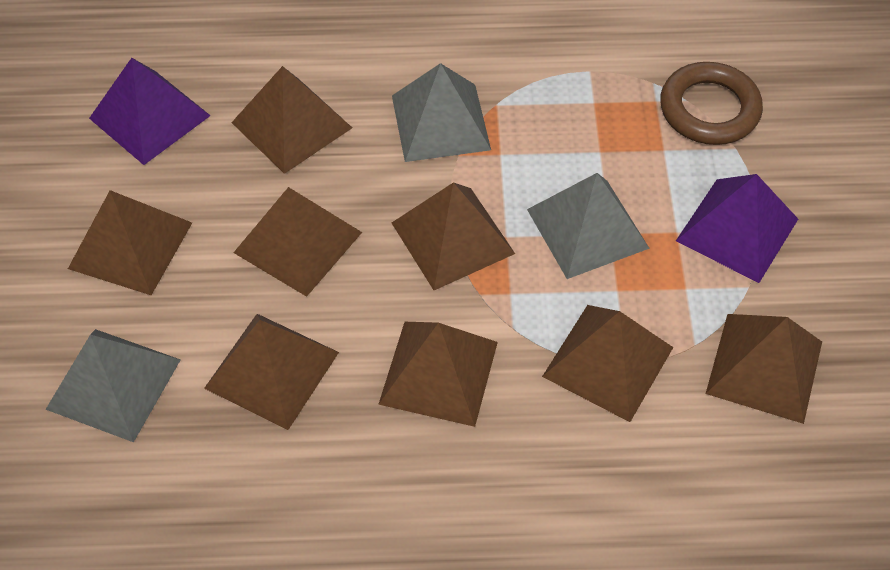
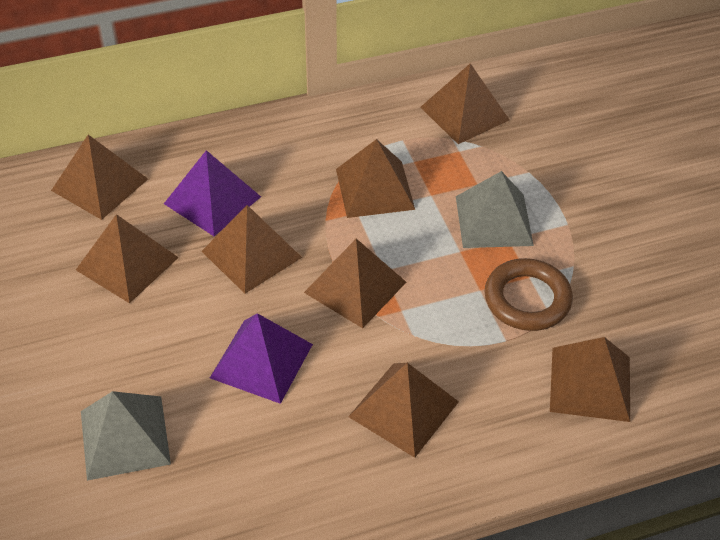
grey pyramid: [45,329,181,442] [392,63,491,162] [527,173,650,279] = 3 -> [81,391,171,481] [456,171,534,248] = 2

